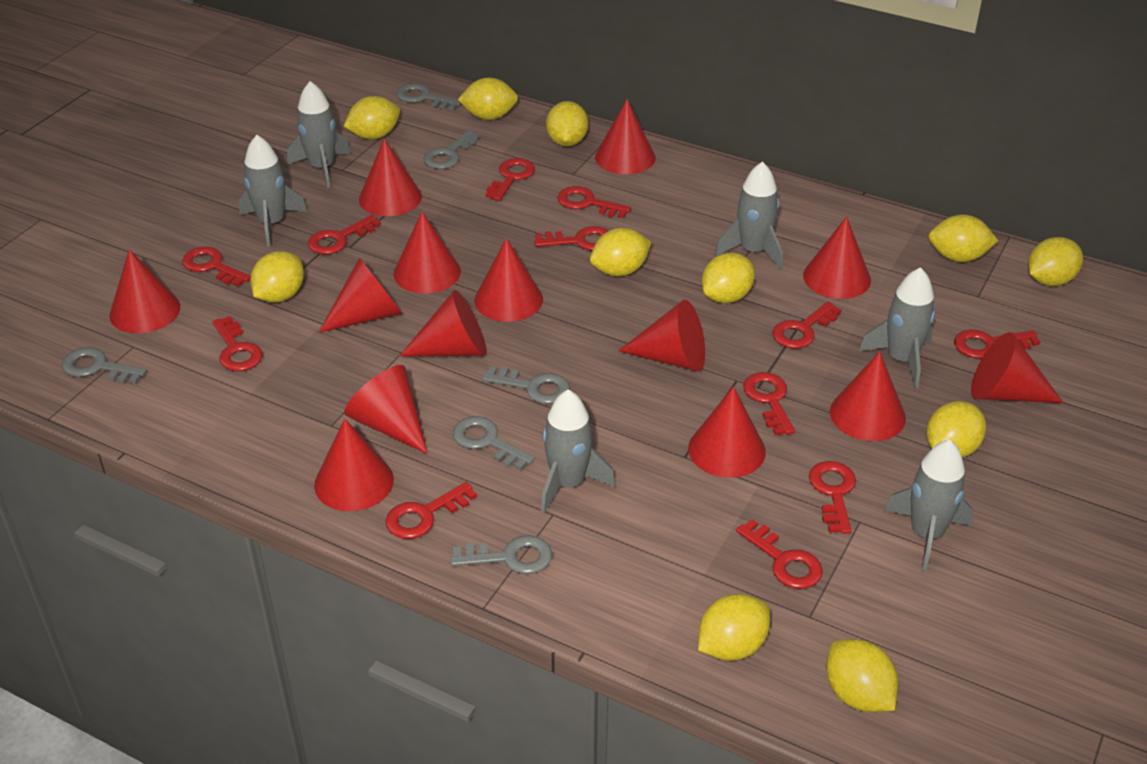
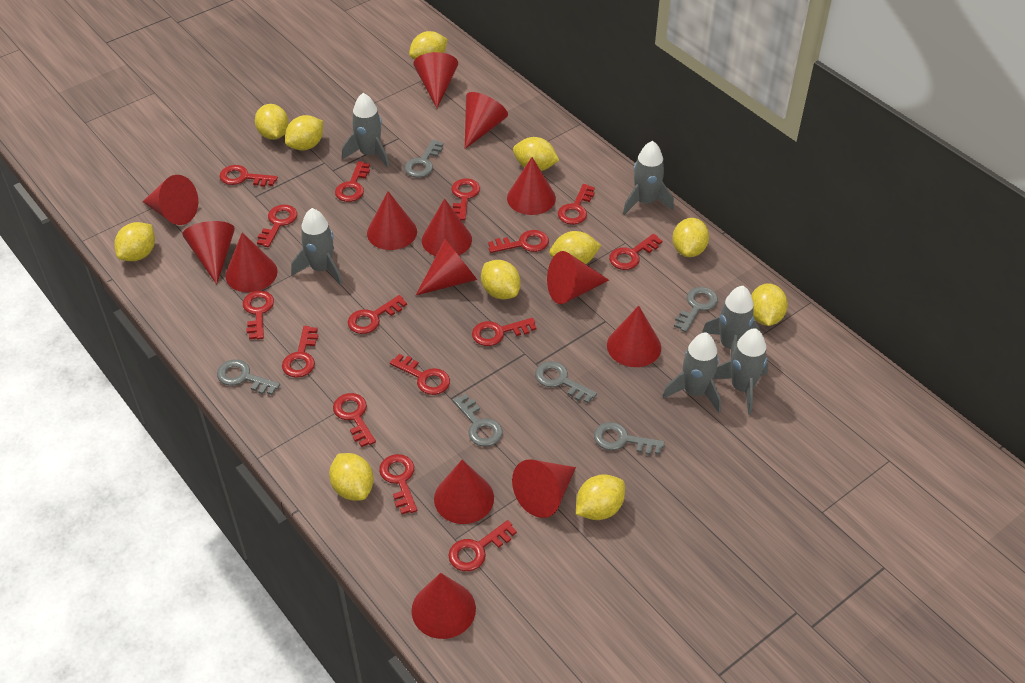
red key: [182,246,251,287] [212,316,263,371] [308,215,381,255] [386,482,477,539] [485,158,535,201] [534,226,609,251] [557,186,631,218] [736,519,823,589] [743,372,795,435] [772,302,841,349] [809,461,856,534] [954,329,1040,359] = 12 -> [219,165,278,187] [243,291,274,340] [257,205,297,247] [282,326,318,378] [333,393,376,447] [335,161,370,202] [348,295,407,334] [379,454,417,514] [390,354,450,395] [448,520,517,571] [451,178,480,220] [472,318,536,346] [488,230,549,253] [558,184,595,225] [609,234,662,270] = 15

